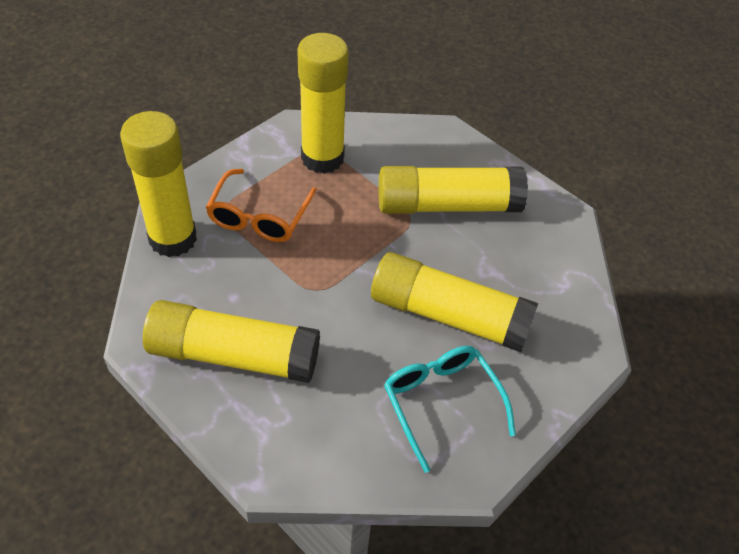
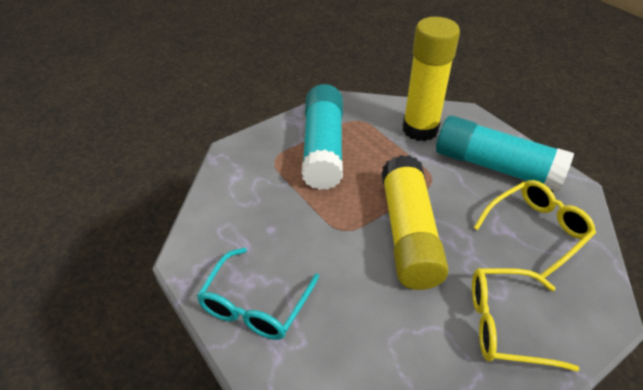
orange glasses: [206,169,317,242] = 1 -> none = 0
turquoise glue stick: none = 0 -> [302,84,343,190] [436,115,574,192] = 2
yellow glasses: none = 0 -> [472,268,579,372] [473,180,596,278] = 2
yellow glue stick: [120,111,197,257] [143,300,320,383] [297,33,348,174] [371,252,538,352] [378,166,528,214] = 5 -> [381,155,449,290] [402,17,460,141] = 2

